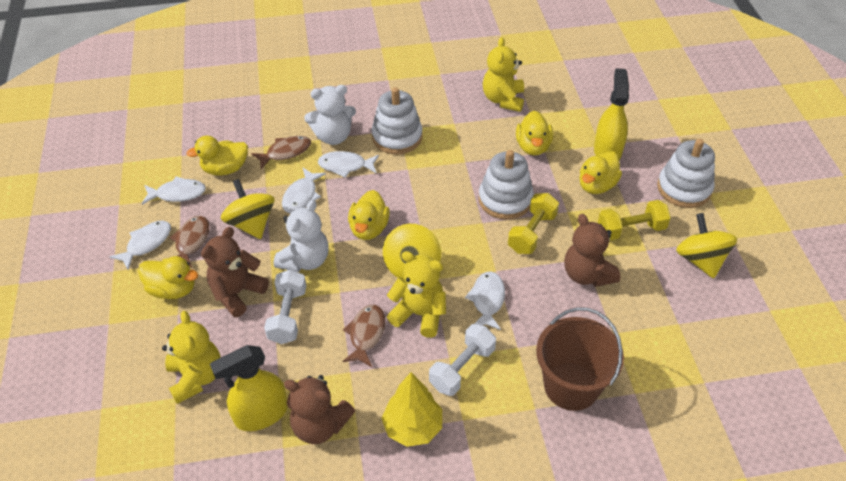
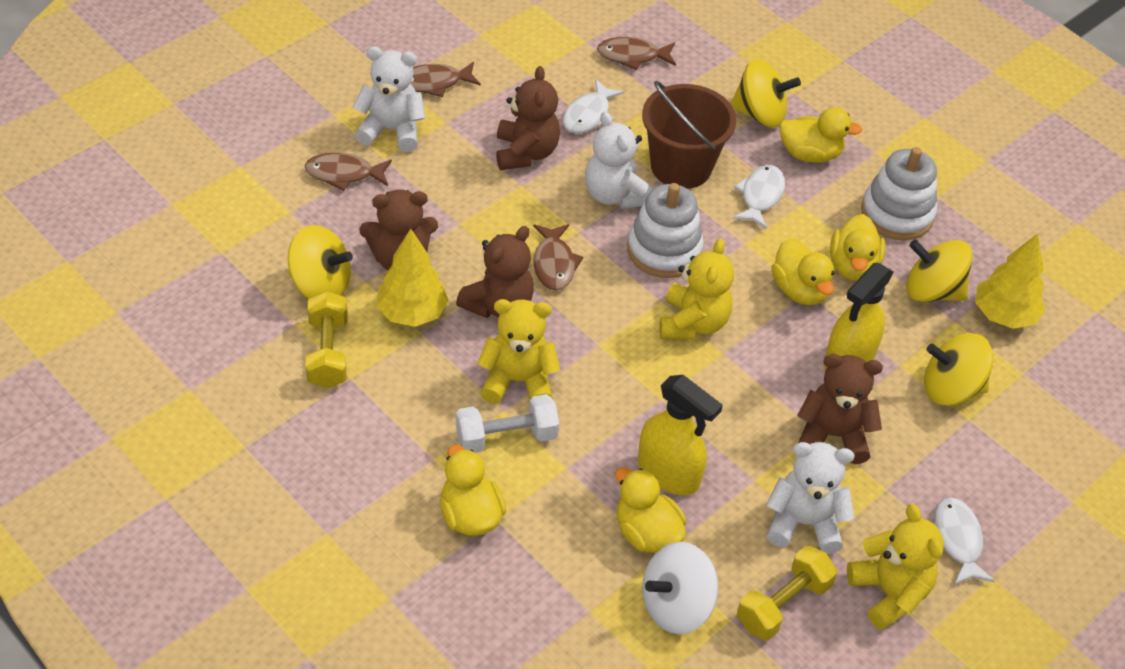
brown fish: [169,216,209,269] [251,136,311,169] [343,305,385,367] = 3 -> [304,153,392,191] [411,62,481,97] [533,224,583,290] [597,37,676,70] = 4
brown teddy bear: [201,227,269,317] [284,375,355,444] [564,214,621,287] = 3 -> [359,190,438,270] [456,226,534,318] [496,66,560,170] [797,354,883,464] = 4
white dumbbell: [264,270,306,344] [429,324,496,396] = 2 -> [456,394,559,453] = 1
white fish: [110,221,171,270] [142,176,206,205] [282,168,326,213] [318,151,379,178] [465,271,505,330] = 5 -> [563,79,624,134] [733,165,785,229] [934,497,995,585] = 3
white spinning top: none = 0 -> [642,542,718,634] = 1
white stacking toy: [371,87,422,154] [478,150,534,220] [657,139,715,208] = 3 -> [627,183,704,278] [861,147,937,240] = 2
white teddy bear: [274,200,329,272] [304,85,356,145] = 2 -> [353,46,425,152] [585,111,652,209] [766,442,855,554] = 3
yellow spinning top: [221,179,274,239] [383,224,441,279] [676,213,737,279] = 3 -> [288,225,353,299] [730,59,801,128] [906,240,973,302] [924,333,993,406] = 4
yellow tree: [381,372,442,447] = 1 -> [376,229,449,327] [975,233,1046,329] = 2

